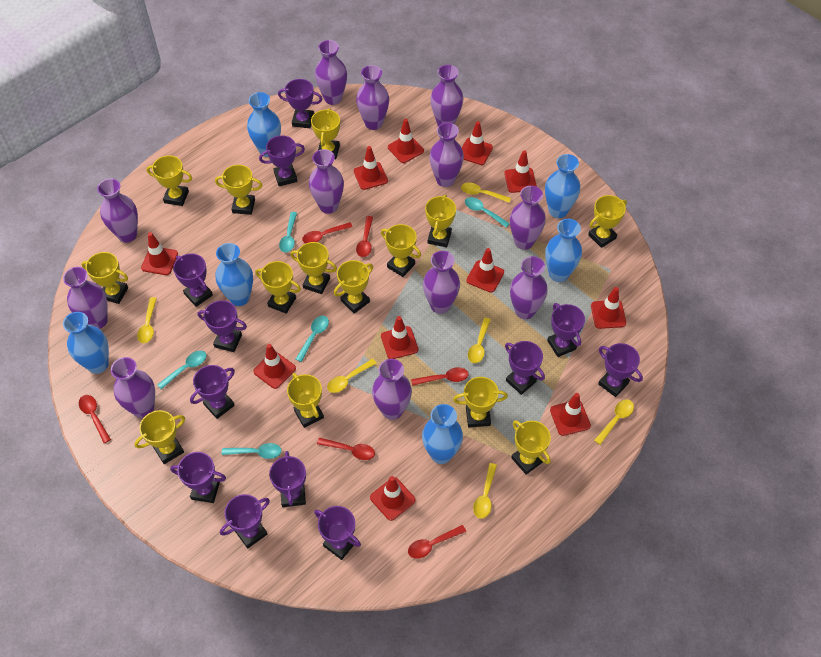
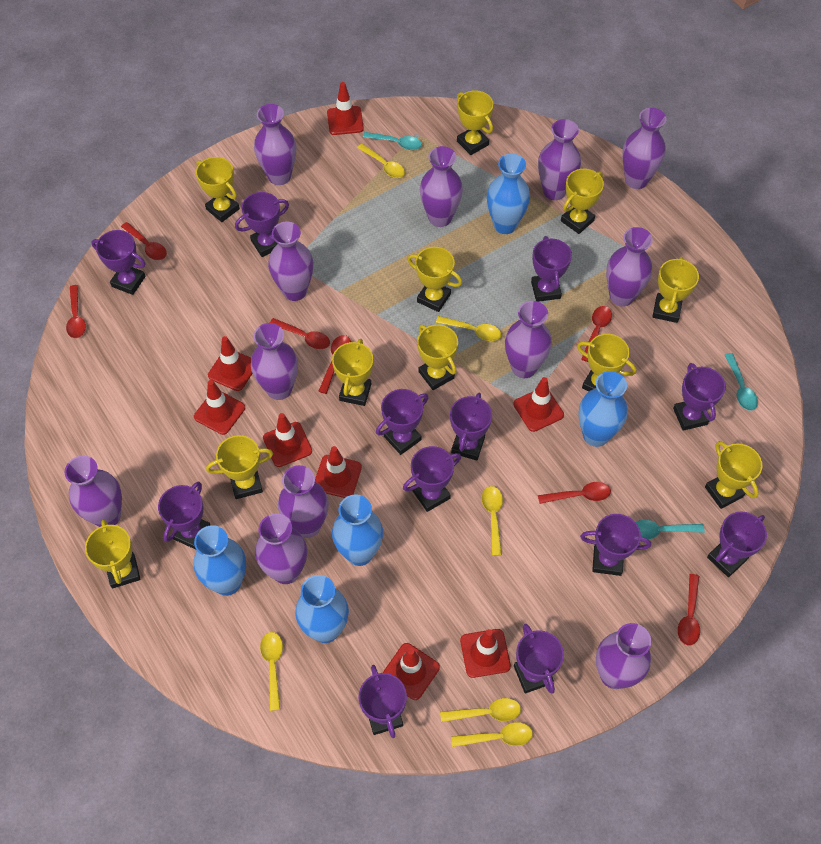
blue vase: [63,312,109,374] [216,243,253,306] [247,92,281,157] [422,404,463,464] [545,154,580,218] [545,219,582,282] = 6 -> [194,525,246,596] [295,575,349,643] [332,495,383,566] [487,154,530,234] [578,371,628,447] = 5
red spoon: [79,395,111,443] [302,222,352,243] [317,438,375,460] [356,216,373,257] [408,525,466,559] [411,367,468,386] = 6 -> [66,285,86,338] [121,222,167,260] [270,318,330,349] [318,335,351,394] [538,482,611,504] [581,306,612,362] [678,574,700,645] = 7
red traffic cone: [141,232,178,275] [253,344,296,389] [354,146,388,190] [370,476,415,521] [381,316,418,359] [388,119,424,163] [462,121,493,165] [466,248,504,293] [504,150,537,193] [550,393,591,436] [591,287,626,329] = 11 -> [194,380,245,435] [208,336,253,391] [263,413,312,467] [315,446,362,498] [327,82,364,135] [383,643,440,700] [460,629,511,678] [513,377,564,432] = 8
turquoise spoon: [157,350,206,390] [222,443,282,459] [279,212,297,253] [295,316,329,362] [465,197,510,227] = 5 -> [363,132,422,150] [636,520,705,539] [725,353,758,411] = 3
yellow trophy: [81,252,128,304] [134,410,185,464] [146,155,192,206] [215,165,262,215] [255,261,301,314] [287,373,324,428] [290,242,337,294] [311,108,340,159] [334,260,373,314] [381,224,421,277] [425,195,456,247] [453,377,508,427] [511,420,551,474] [588,195,627,248] = 14 -> [85,519,140,589] [196,157,240,222] [206,435,273,499] [332,339,373,406] [408,247,462,312] [417,325,458,390] [457,90,494,155] [561,169,604,234] [577,334,636,391] [652,257,699,323] [705,441,763,509] = 11

